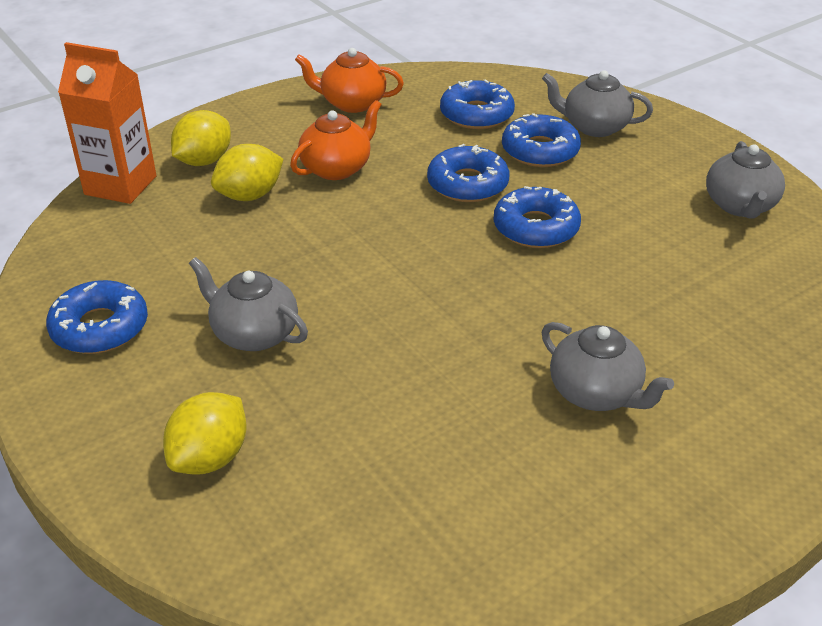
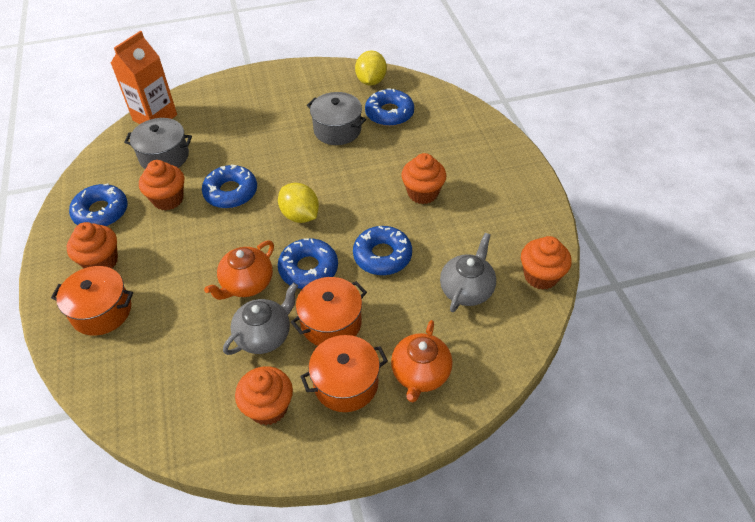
grey pot: none = 0 -> [124,118,192,169] [307,92,366,145] = 2
grey teapot: [189,257,308,351] [542,70,653,137] [542,322,674,411] [706,141,785,219] = 4 -> [223,282,298,355] [440,233,496,312] = 2
orange cupcake: none = 0 -> [67,222,118,269] [139,160,184,210] [235,366,293,425] [401,153,446,204] [521,236,572,290] = 5
orange pot: none = 0 -> [51,266,133,336] [291,277,367,346] [300,335,388,412] = 3
yellow lemon: [163,392,247,475] [171,110,231,166] [211,144,283,201] = 3 -> [278,183,319,223] [355,51,387,86] = 2

